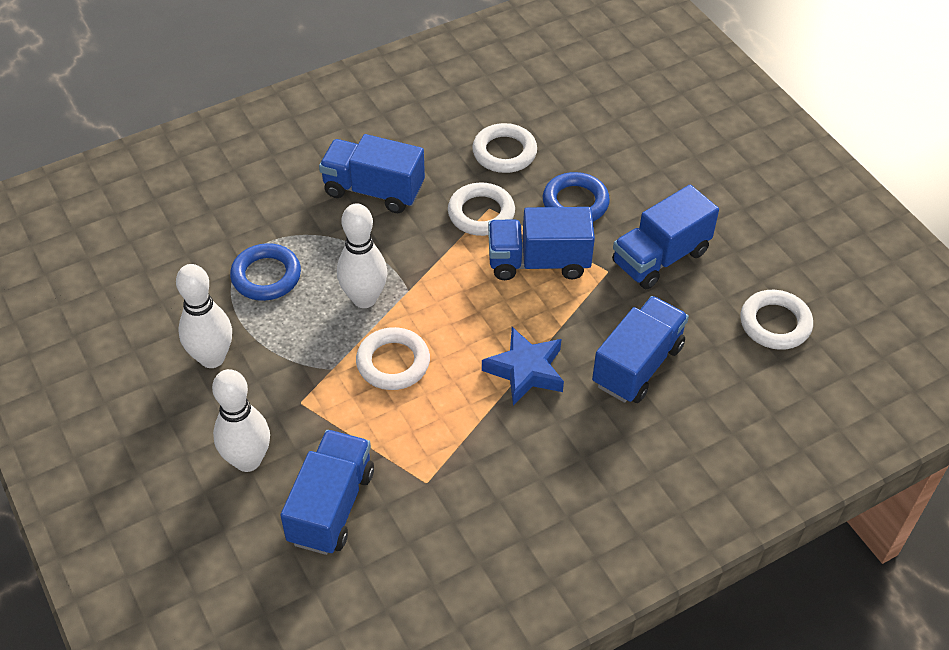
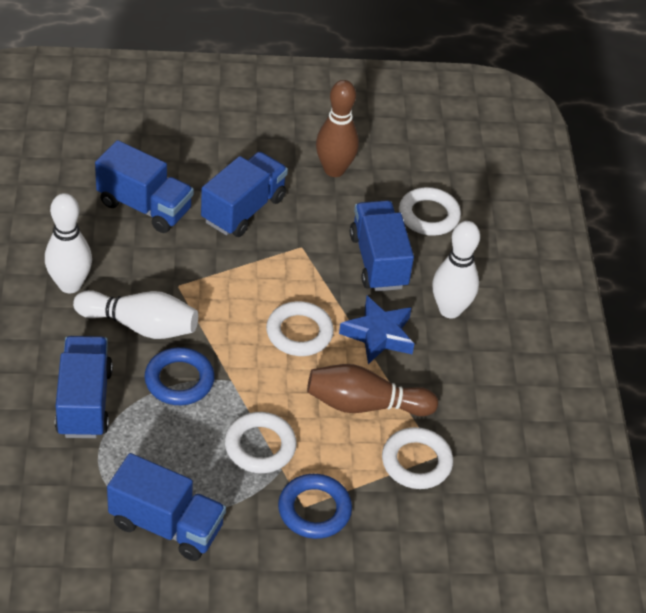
brown bowling pin: none = 0 -> [307,364,438,416] [316,80,359,177] = 2

